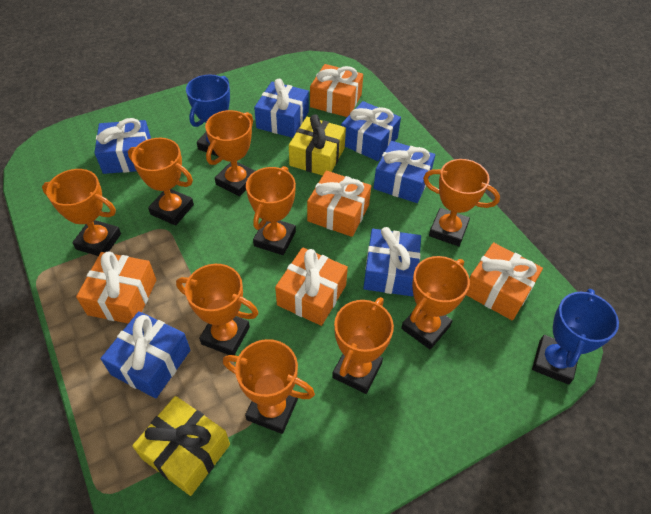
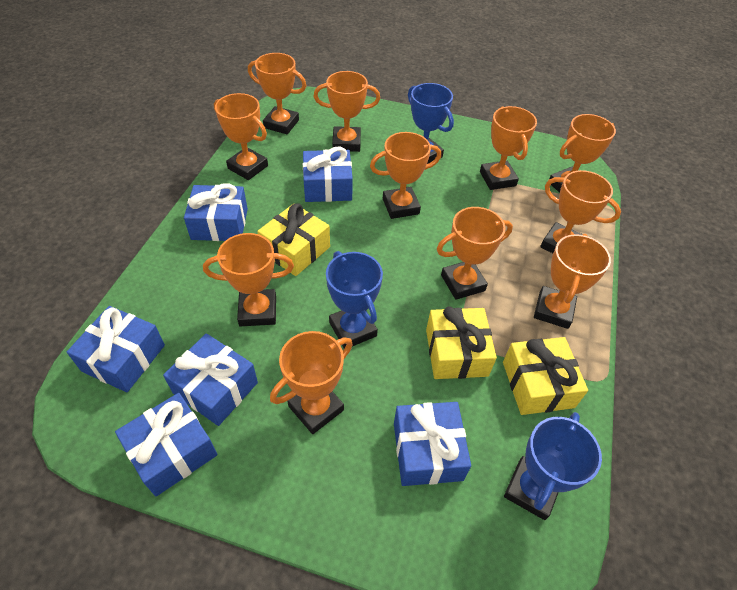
blue trophy: [186,75,230,157] [532,289,619,384] = 2 -> [326,251,383,349] [408,83,454,164] [504,412,602,520] = 3
orange gift: [76,251,156,324] [275,247,348,326] [307,171,371,237] [310,64,363,117] [466,242,543,321] = 5 -> none = 0
orange trophy: [42,169,121,256] [128,138,194,225] [176,264,259,355] [205,110,255,196] [223,339,315,434] [246,166,296,255] [332,297,394,394] [401,256,470,349] [423,159,500,246] = 9 -> [203,233,294,326] [214,93,268,180] [248,53,306,134] [270,331,353,434] [313,71,380,152] [370,132,441,219] [437,207,513,300] [480,106,537,190] [534,234,611,329] [540,170,621,253] [549,114,616,193] = 11
yellow gift: [132,396,230,496] [289,114,346,176] = 2 -> [257,203,330,276] [426,306,497,379] [503,337,588,415] = 3

